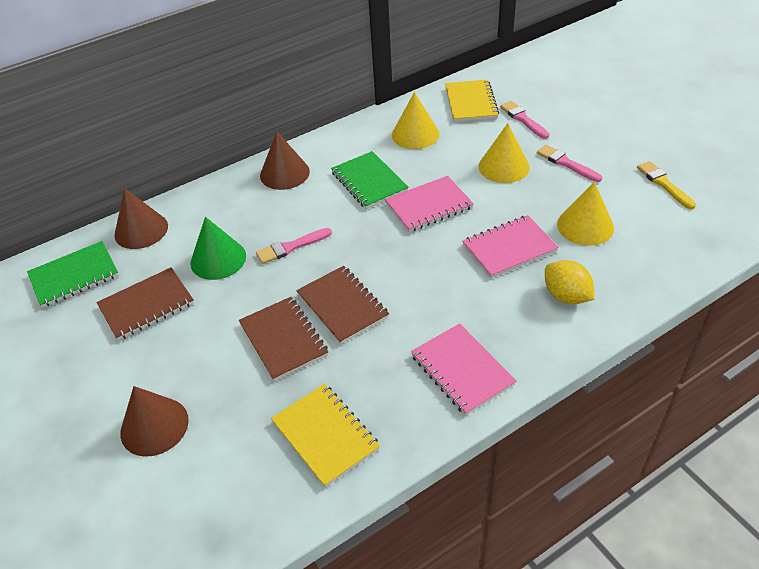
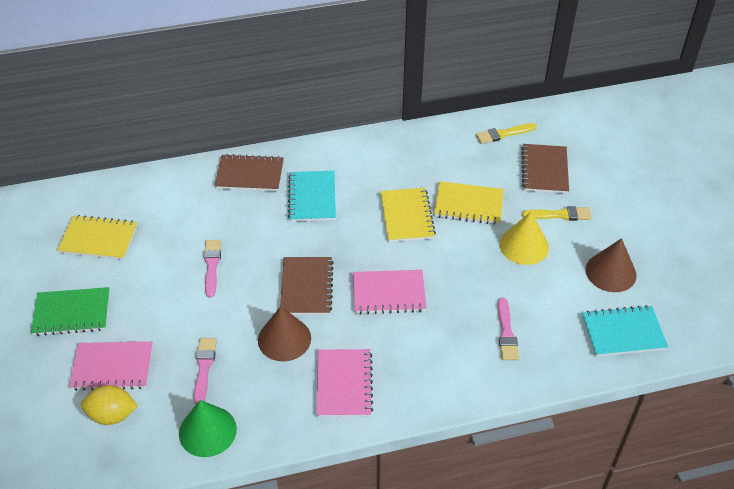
brown cone: [114,188,168,249] [120,386,189,457] [260,131,310,190] = 3 -> [258,306,311,362] [586,238,637,292] = 2
green notebook: [27,241,119,308] [331,151,409,209] = 2 -> [31,287,110,336] = 1
turquoise notebook: none = 0 -> [288,171,336,222] [582,305,668,357] = 2
yellow brush: [637,161,696,209] = 1 -> [476,123,536,144] [522,206,592,221] = 2
yellow cone: [392,92,439,149] [479,123,530,183] [557,182,614,245] = 3 -> [500,212,549,265] = 1
yellow notebook: [271,384,380,488] [445,80,499,122] = 2 -> [57,215,138,260] [381,188,436,242] [434,181,504,225] = 3

